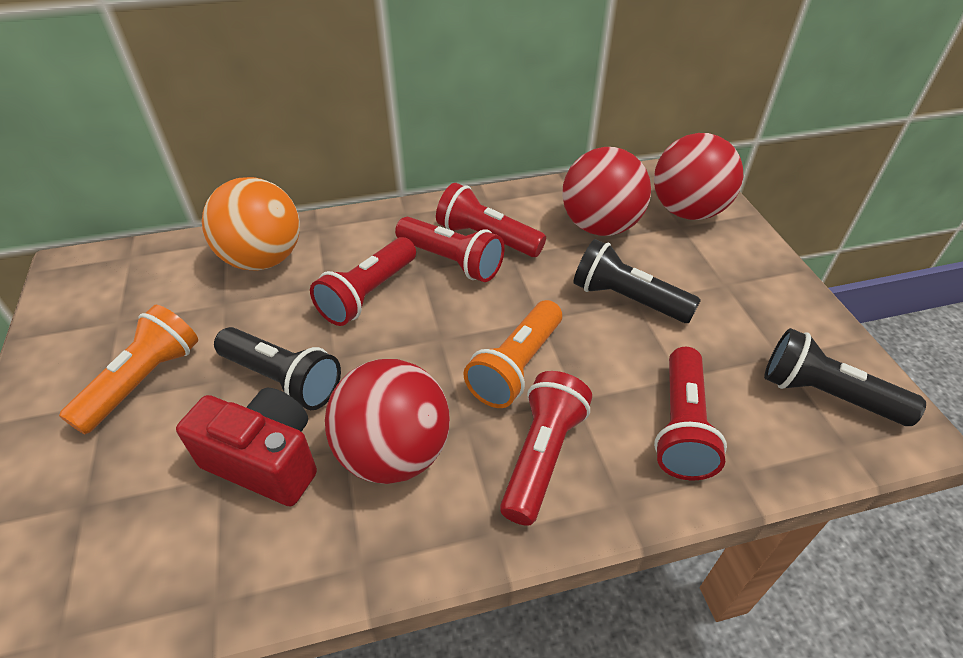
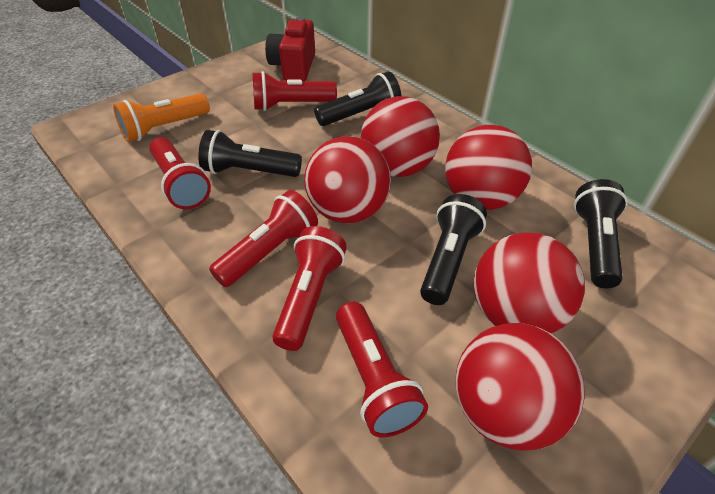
black flashlight: [214,327,341,410] [573,239,701,323] [764,328,926,426] = 3 -> [198,130,302,177] [314,71,401,126] [420,194,487,305] [574,179,628,288] = 4
orange ball: [202,177,300,271] = 1 -> none = 0
orange flashlight: [59,305,198,434] [463,300,562,408] = 2 -> [113,93,210,142] = 1
red ball: [325,359,450,484] [562,147,651,236] [654,133,743,220] = 3 -> [304,136,391,223] [361,96,440,177] [445,125,532,210] [456,323,585,451] [474,232,585,333] = 5

